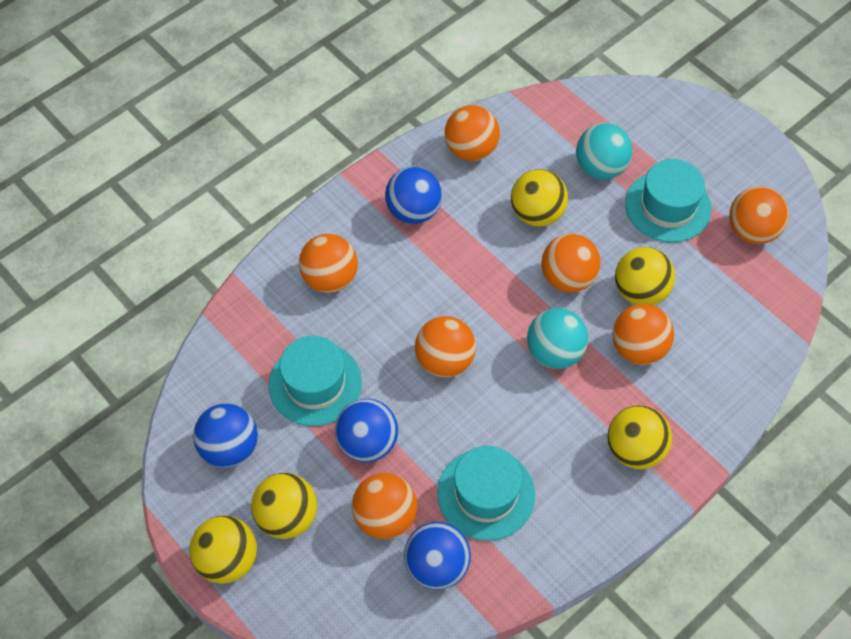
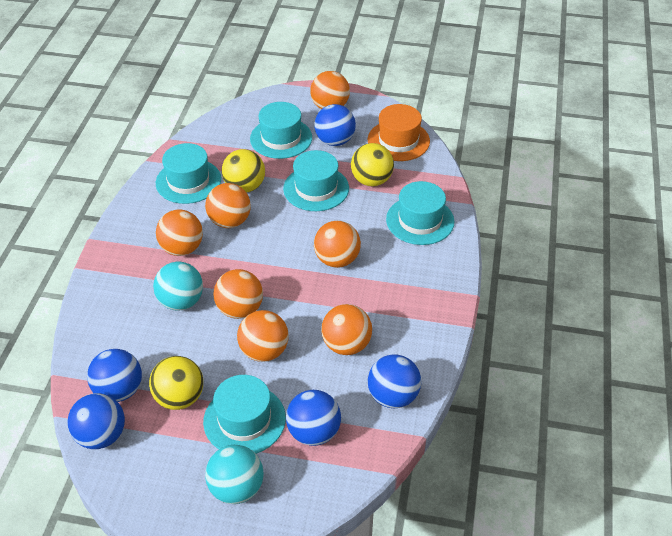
blue ball: [193,404,258,468] [335,399,398,462] [385,167,442,224] [404,522,471,590] = 4 -> [67,393,125,449] [87,349,142,402] [286,390,341,446] [314,104,356,146] [368,354,421,408] = 5
orange hat: none = 0 -> [367,104,430,161] = 1
turquoise hat: [269,336,362,426] [437,446,535,541] [625,159,712,242] = 3 -> [156,143,221,204] [203,375,286,454] [250,102,312,159] [283,150,349,211] [386,181,454,245] = 5
yellow ball: [189,516,257,584] [251,473,317,539] [511,169,568,226] [607,405,672,469] [615,247,675,305] = 5 -> [149,356,203,410] [222,149,265,193] [351,143,394,186] = 3

